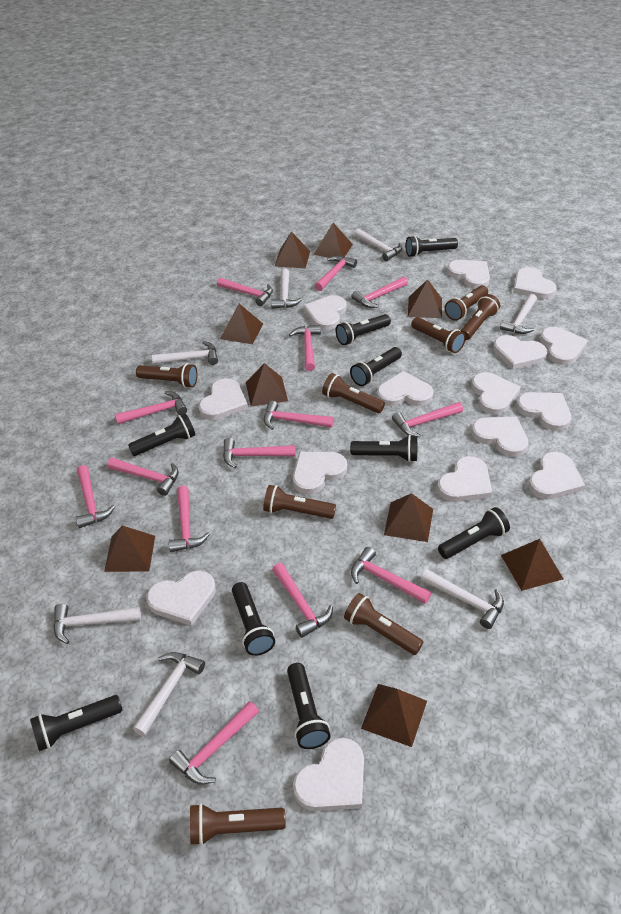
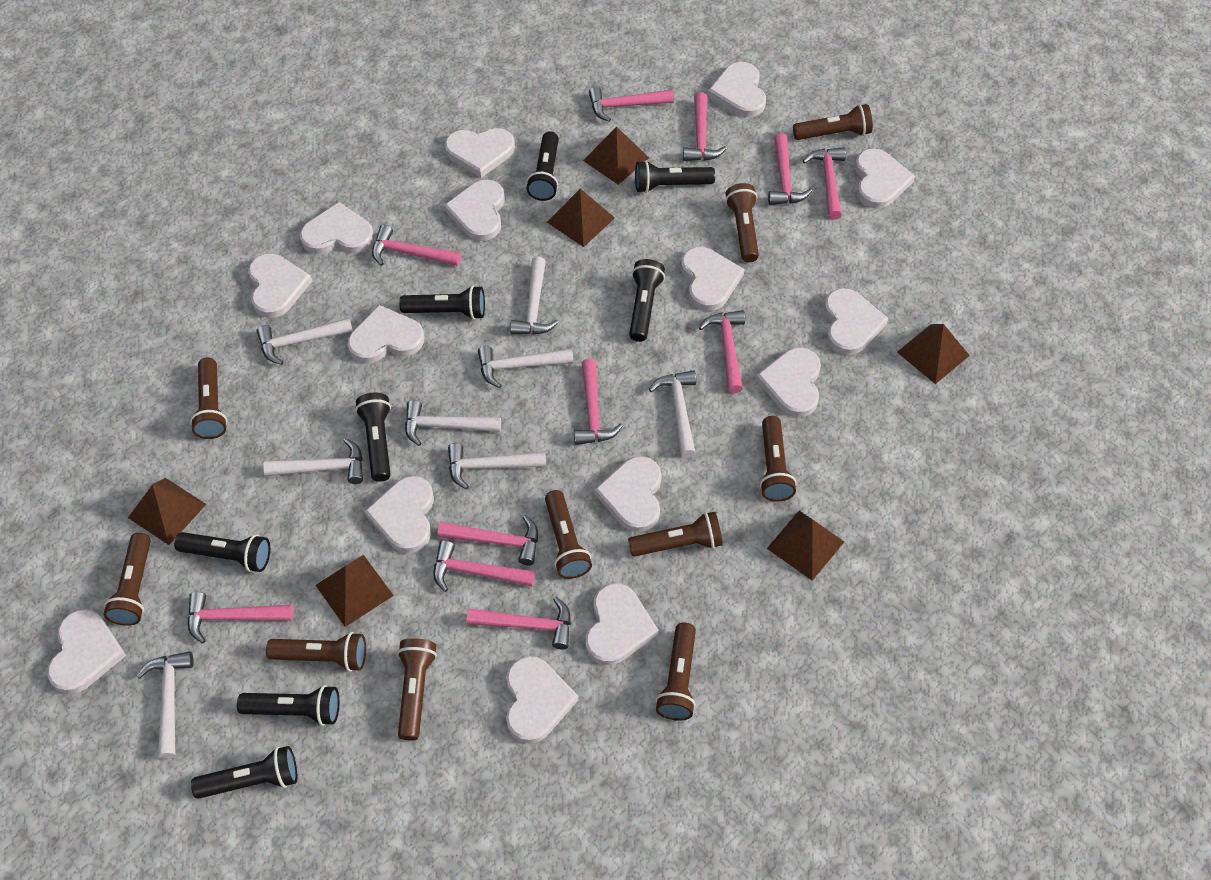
black flashlight: [30,695,123,751] [128,413,195,456] [232,582,275,656] [287,663,331,749] [335,314,391,345] [350,347,402,386] [350,435,417,462] [406,236,458,257] [438,507,510,559] = 9 -> [174,532,270,572] [191,746,297,799] [237,685,339,726] [355,393,391,482] [399,285,485,320] [526,131,559,201] [629,259,665,342] [635,160,715,193] = 8
brown flashlight: [136,363,198,388] [190,803,286,846] [263,485,336,519] [322,373,385,413] [344,593,423,655] [411,317,466,353] [445,285,488,321] [461,294,500,340] = 8 -> [104,533,151,626] [190,358,227,439] [266,632,366,672] [397,638,437,740] [545,490,592,579] [628,512,723,557] [656,622,696,721] [725,183,759,262] [760,416,797,502] [793,104,873,140] = 10
brown pyramid: [104,525,155,572] [220,304,263,344] [246,363,288,407] [275,232,310,268] [313,223,353,258] [361,684,427,747] [384,493,433,542] [408,279,442,318] [501,539,563,591] = 9 -> [128,478,206,545] [315,555,394,627] [547,188,615,247] [583,127,649,185] [767,511,844,581] [897,324,970,384] = 6
pink hammer: [76,465,115,528] [107,458,179,496] [115,391,187,424] [169,486,210,552] [169,701,259,785] [217,278,273,306] [223,438,296,468] [264,401,334,430] [272,563,333,638] [289,325,321,371] [315,255,357,291] [351,277,408,308] [351,547,431,604] [392,402,463,437] = 14 -> [188,592,293,643] [372,225,461,266] [433,540,535,592] [438,515,538,565] [466,597,571,649] [574,358,623,445] [589,87,674,122] [683,93,727,161] [699,310,745,393] [768,133,812,205] [803,147,846,220] = 11
white hammer: [53,604,141,644] [133,652,205,736] [152,341,218,365] [271,269,302,309] [354,229,402,261] [421,569,504,629] [500,294,537,334] = 7 -> [137,651,194,759] [257,318,353,365] [263,438,363,484] [405,400,501,446] [448,443,546,489] [478,346,574,388] [510,257,559,335] [649,370,696,458] = 8

